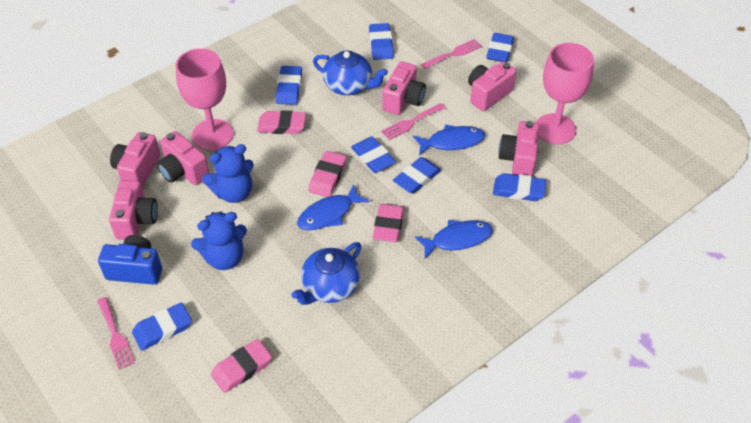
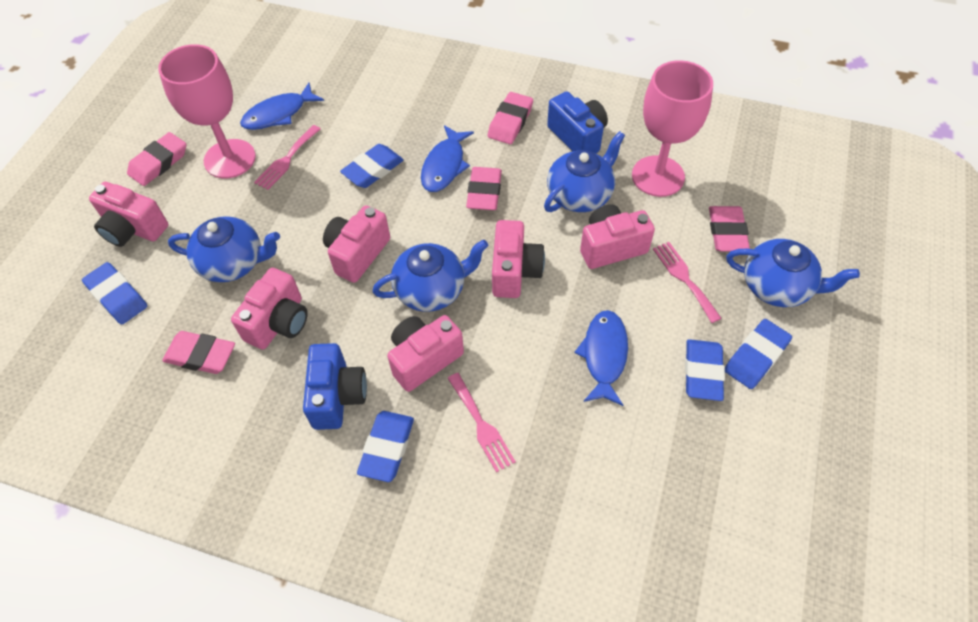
blue camera: [98,235,162,285] = 1 -> [303,343,367,430] [547,91,608,153] = 2
blue eraser: [132,303,192,351] [276,66,302,105] [351,136,396,173] [369,23,394,60] [393,157,441,194] [486,33,514,62] [493,173,546,201] = 7 -> [82,262,147,325] [340,144,404,188] [357,411,414,482] [685,339,725,401] [725,319,792,389] = 5
blue teapot: [291,242,361,305] [313,51,388,95] = 2 -> [168,216,280,282] [373,240,488,312] [544,131,625,212] [726,239,860,307] = 4
blue teddy bear: [191,211,247,270] [202,144,254,203] = 2 -> none = 0
pink eraser: [211,339,272,393] [257,110,306,134] [308,151,346,197] [372,204,404,242] = 4 -> [127,132,186,186] [162,331,235,374] [466,167,502,210] [488,92,533,144] [709,206,750,252] = 5

